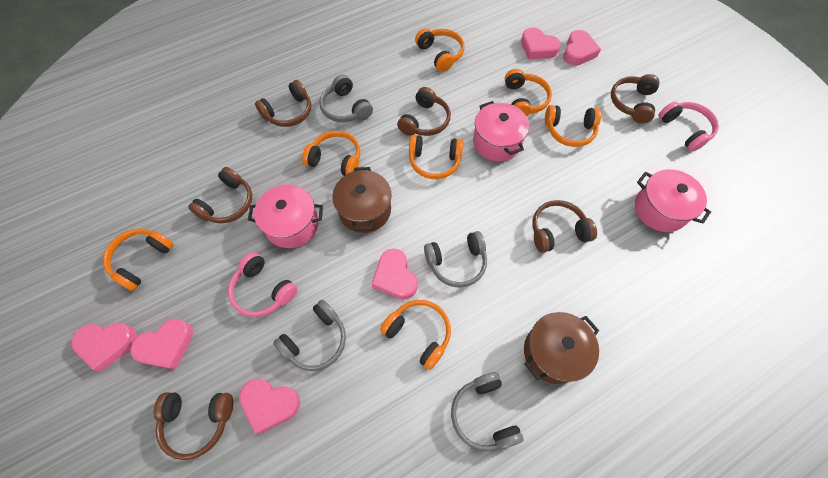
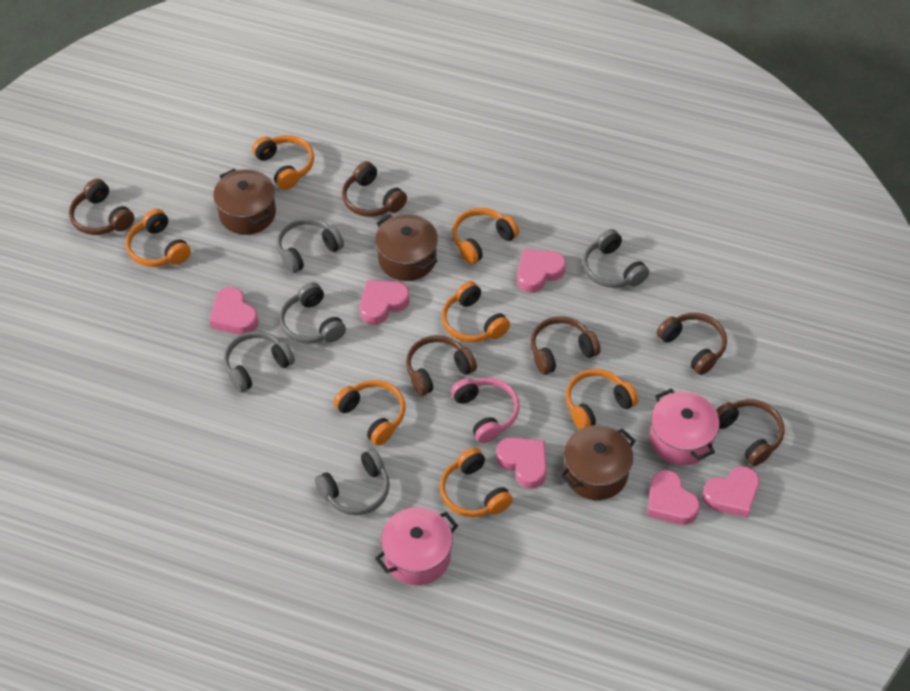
brown pot: [332,167,392,233] [524,312,599,384] = 2 -> [213,169,276,235] [375,214,438,281] [560,425,635,500] = 3
grey headphones: [273,300,346,371] [319,75,373,122] [424,231,487,288] [451,372,523,451] = 4 -> [224,331,295,393] [277,217,344,274] [279,282,346,344] [315,449,390,515] [583,229,649,288] = 5
pink headphones: [228,252,297,317] [658,102,719,152] = 2 -> [451,378,520,443] = 1
pink pot: [248,184,323,248] [473,101,529,161] [635,169,711,232] = 3 -> [375,507,458,586] [650,389,720,466] = 2

